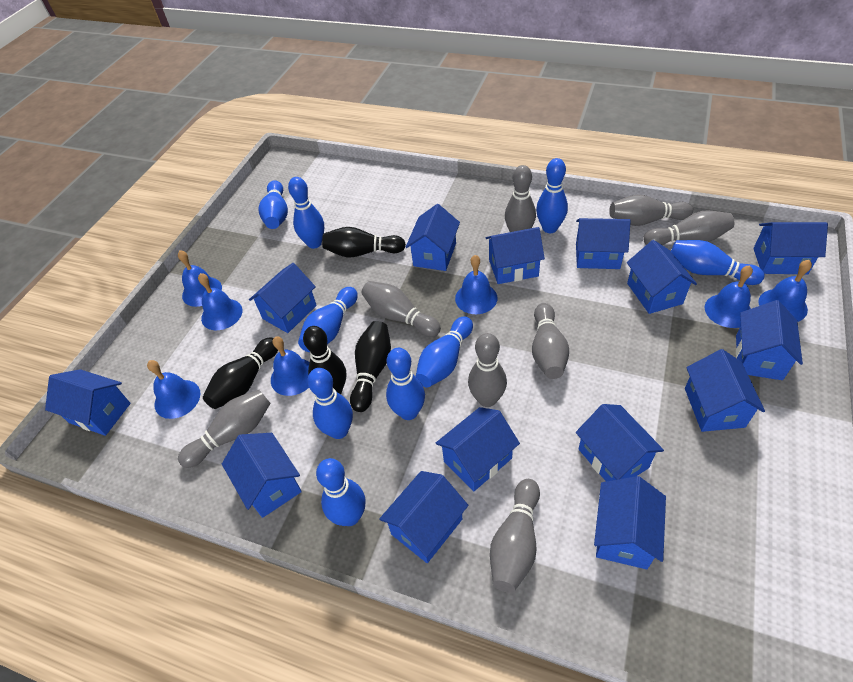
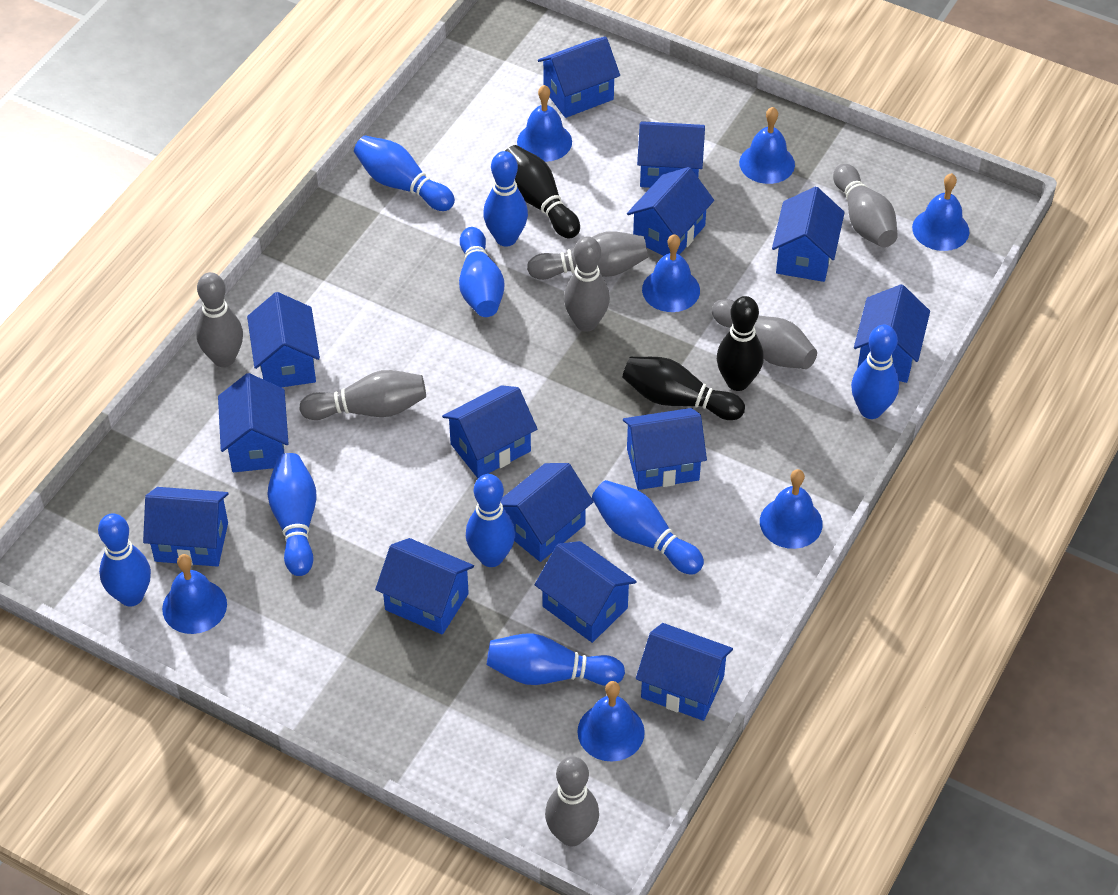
black bowling pin: [203,337,278,409] [303,326,346,394] [322,227,406,258] [350,321,391,412] = 4 -> [505,145,580,238] [622,357,745,420] [717,296,764,391] = 3
grey bowling pin: [178,390,271,468] [361,281,441,337] [468,333,507,407] [490,479,540,593] [505,165,536,232] [532,303,569,379] [609,194,693,226] [643,211,734,245] = 8 -> [196,272,243,367] [299,370,426,420] [527,231,648,280] [545,756,599,846] [564,236,610,332] [712,299,817,369] [833,164,898,247] = 7

